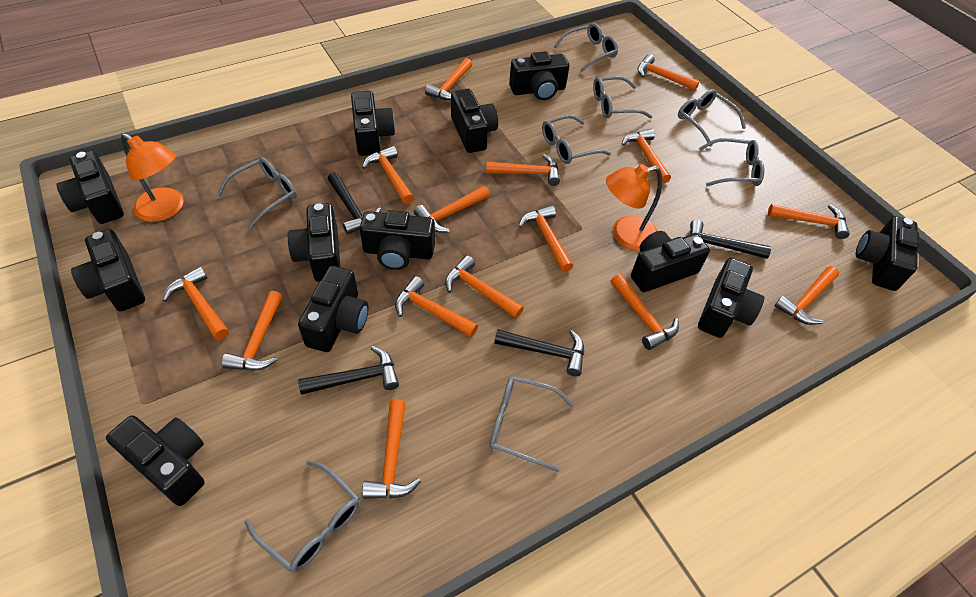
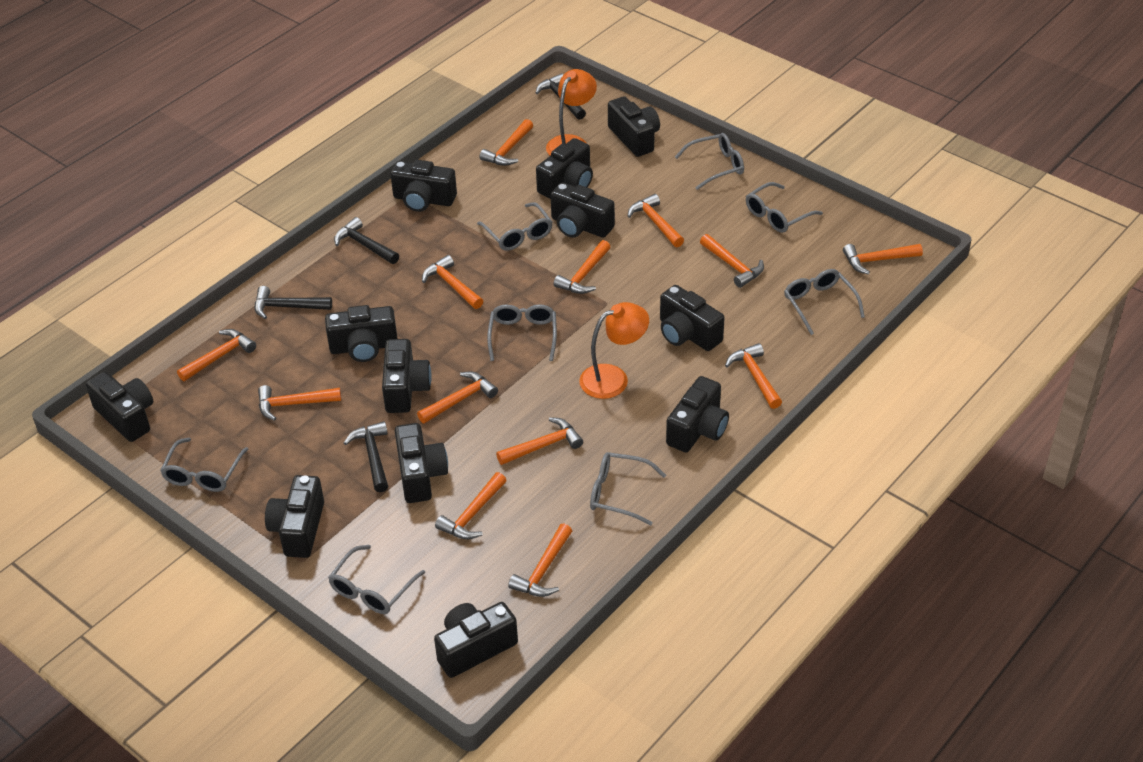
orange hammer: [163,266,229,340] [222,291,283,370] [362,146,414,204] [362,399,421,499] [395,276,478,337] [414,186,490,233] [425,58,472,101] [445,255,524,318] [486,154,560,186] [519,205,573,272] [610,274,679,350] [622,128,671,184] [637,54,700,91] [768,204,850,239] [774,266,839,325] = 15 -> [177,329,256,381] [258,385,341,421] [417,371,498,424] [422,255,483,309] [435,472,507,539] [480,119,533,166] [496,417,583,465] [508,523,572,597] [554,240,610,294] [628,194,684,247] [700,234,764,288] [725,343,782,409] [843,244,923,274] = 13

